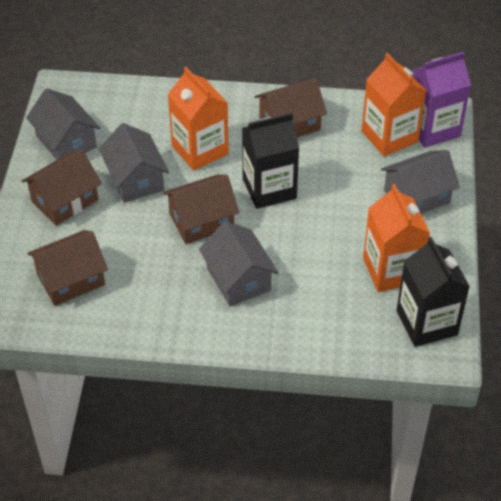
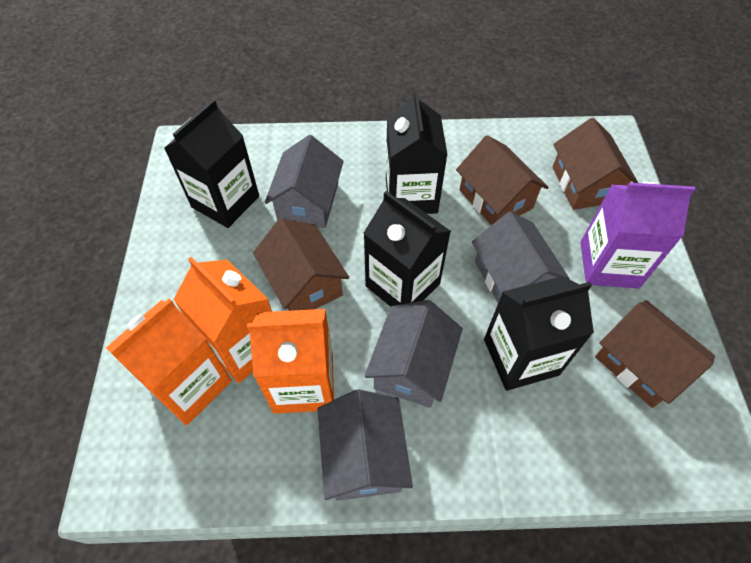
black carton: [242,113,299,209] [396,237,470,347] = 2 -> [164,99,259,228] [363,191,451,307] [386,91,448,214] [484,276,594,391] = 4

